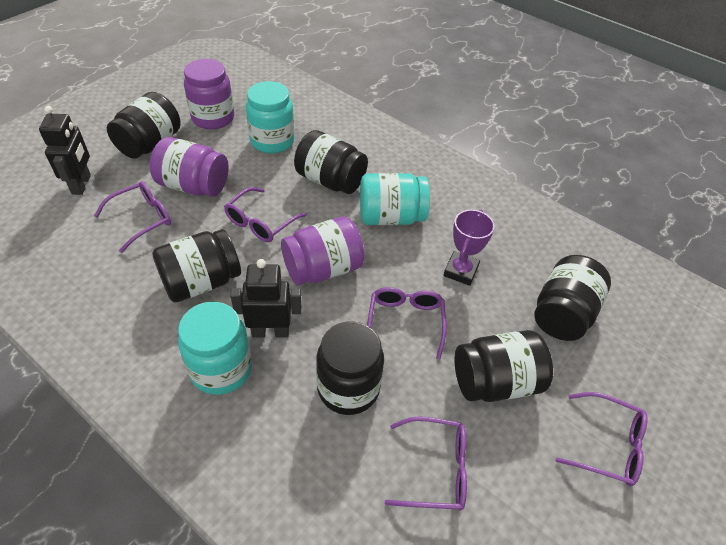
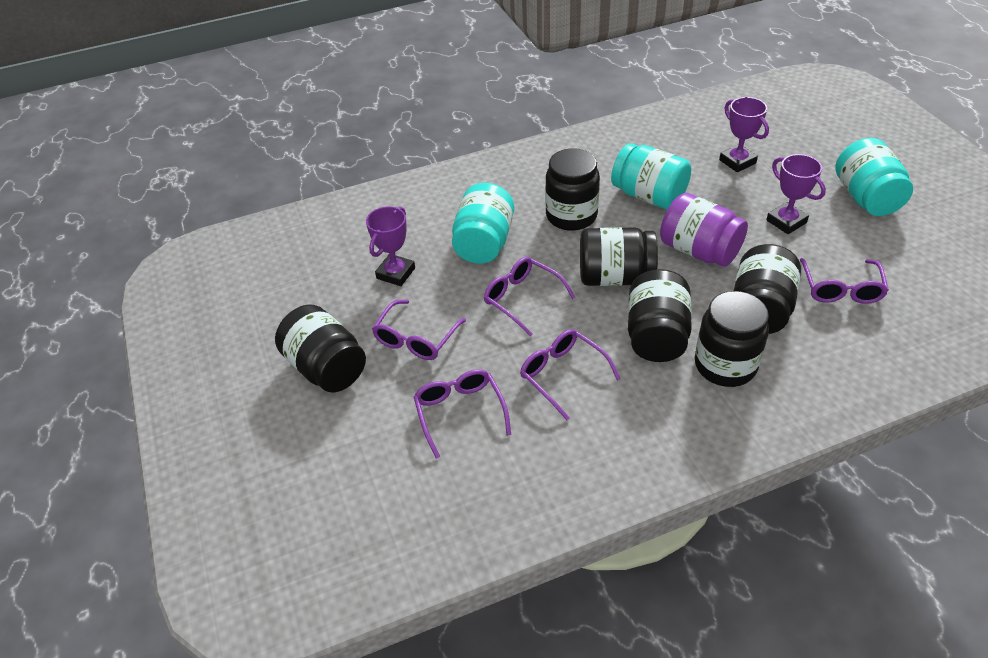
black robot: [39,106,91,195] [230,259,302,338] = 2 -> none = 0
purple jar: [150,137,228,197] [184,59,234,129] [281,217,365,285] = 3 -> [660,193,748,267] = 1
purple trophy: [443,210,495,286] = 1 -> [366,206,415,286] [719,97,769,172] [766,154,826,234] = 3

